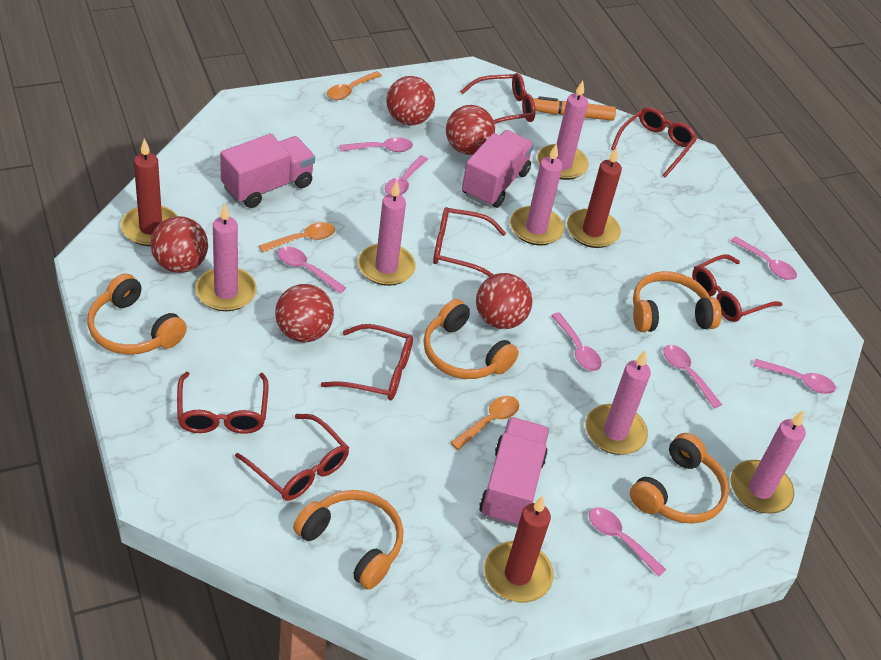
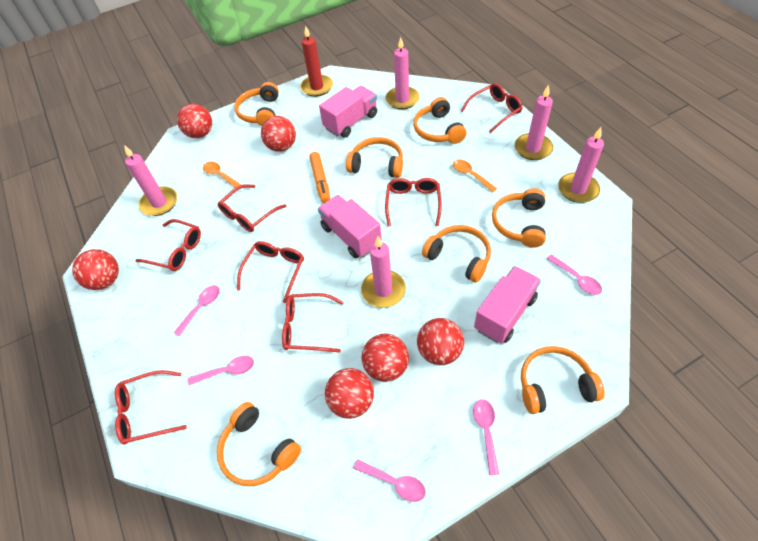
orange headphones: [87,273,187,355] [293,490,403,590] [423,299,519,379] [630,433,729,524] [633,271,722,332] = 5 -> [217,402,301,486] [234,82,279,126] [346,137,403,178] [413,97,467,144] [422,225,491,282] [492,188,546,248] [521,346,605,414] = 7
orange spoon: [259,222,335,253] [327,71,382,100] [450,396,519,450] = 3 -> [203,162,241,188] [453,159,497,192] = 2
pink candle: [196,204,257,311] [358,181,416,286] [510,143,564,245] [537,81,589,180] [586,350,651,455] [730,411,806,513] = 6 -> [124,145,177,216] [361,236,406,308] [385,37,420,110] [515,85,553,160] [558,127,604,203] = 5
pink spoon: [278,246,346,293] [340,137,413,152] [385,155,428,195] [551,312,602,371] [589,507,666,577] [663,345,722,409] [731,236,797,280] [753,359,836,394] = 8 -> [174,285,220,336] [188,356,254,385] [353,459,426,502] [473,399,499,475] [547,254,602,295] = 5
red ball: [151,216,208,273] [275,284,334,342] [386,76,435,125] [446,105,495,155] [476,273,532,329] = 5 -> [72,249,119,290] [177,104,212,138] [261,116,296,152] [325,368,374,419] [361,334,409,382] [417,318,464,365] = 6
red candle: [121,139,177,246] [484,496,554,602] [567,147,622,248] = 3 -> [300,25,333,97] = 1

